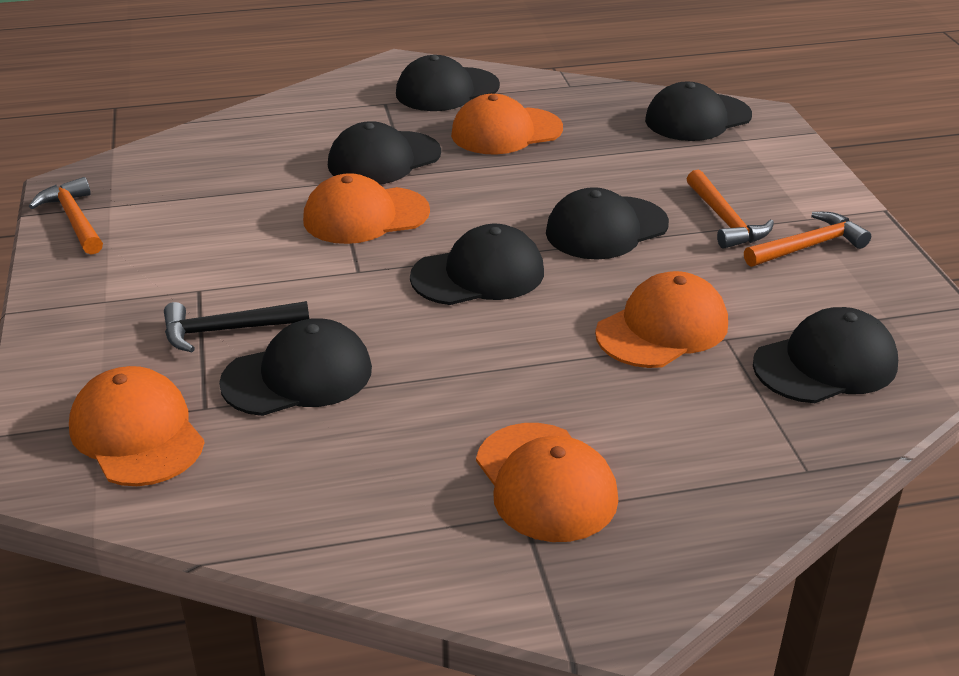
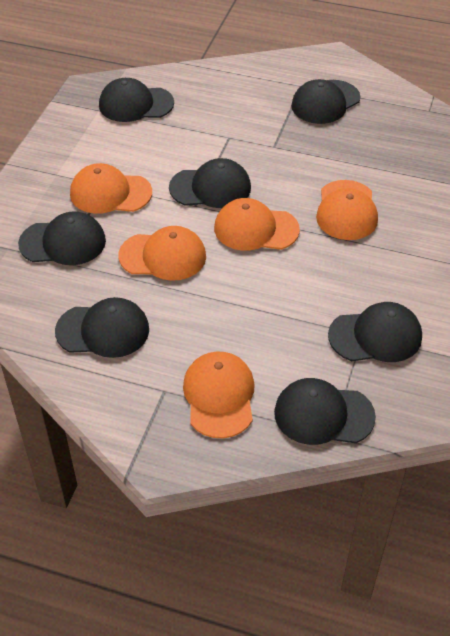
black hammer: [164,301,309,352] = 1 -> none = 0
orange hammer: [29,177,103,255] [687,170,774,249] [744,212,871,267] = 3 -> none = 0

